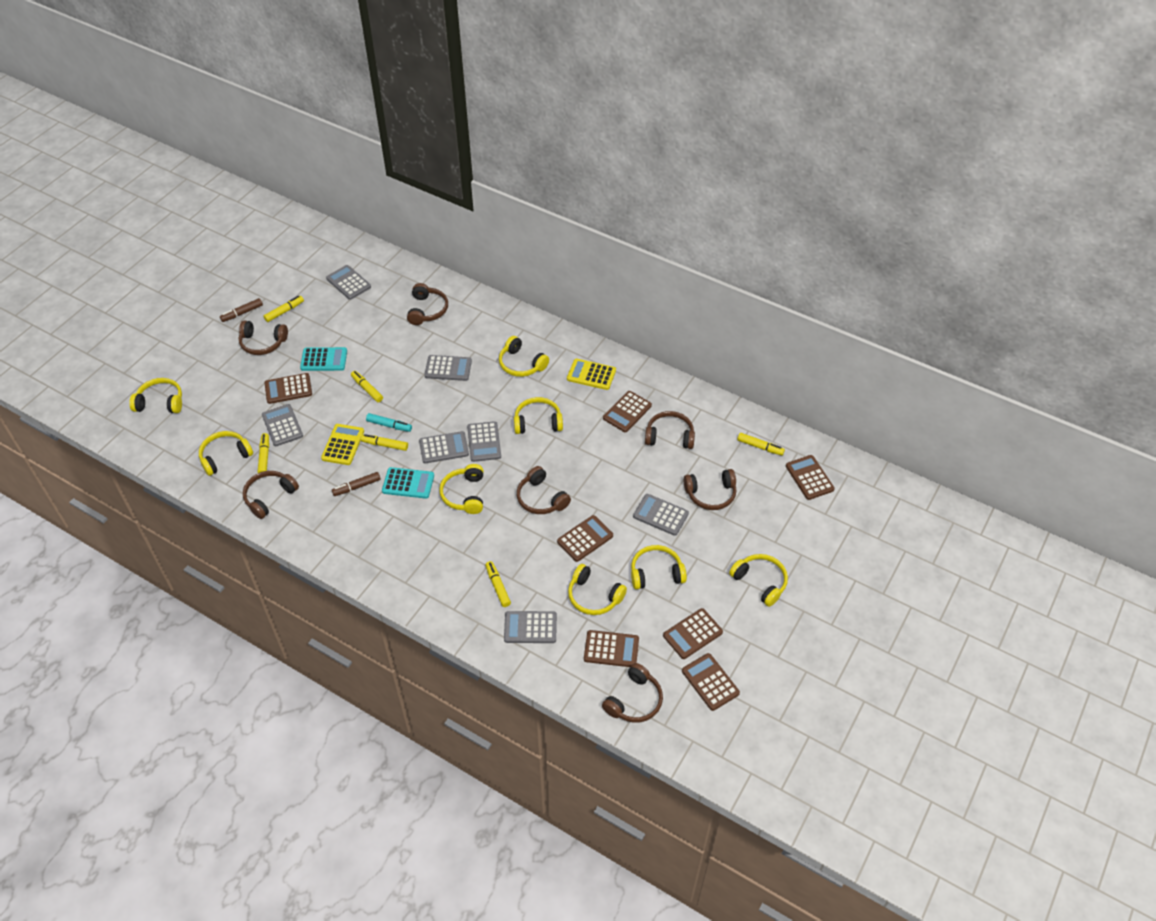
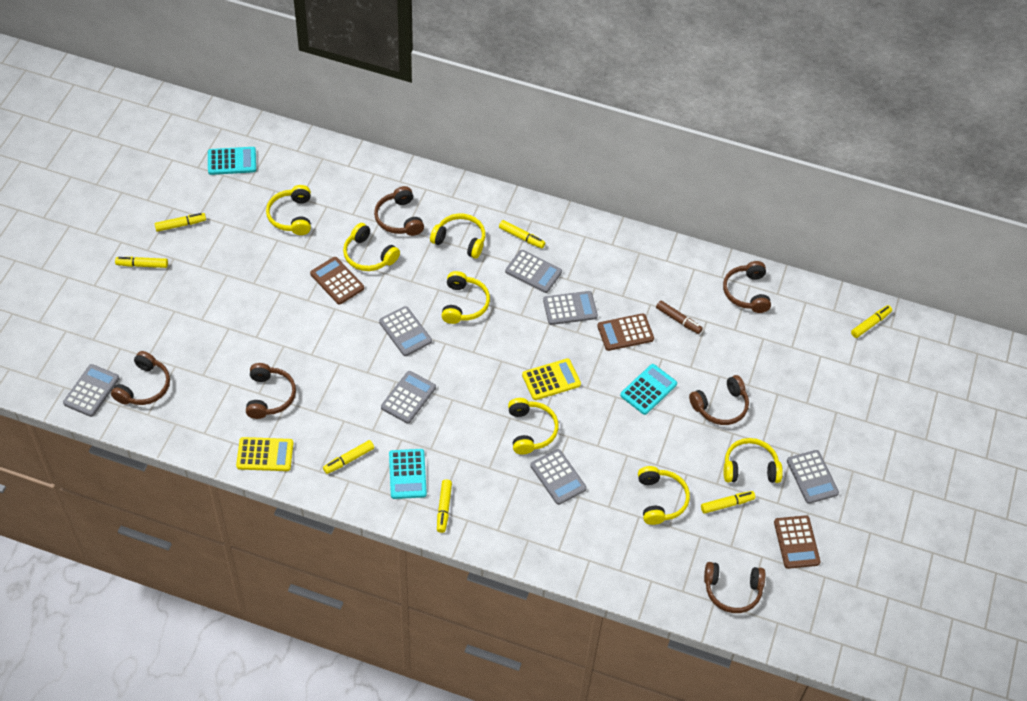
brown calculator: [264,373,312,404] [557,515,613,562] [584,630,639,667] [603,391,652,432] [663,608,723,659] [682,653,740,711] [786,455,835,500] = 7 -> [310,257,364,305] [597,313,654,351] [774,515,820,569] = 3
brown headphones: [239,320,288,355] [243,471,299,519] [407,283,448,325] [517,466,571,514] [602,663,663,723] [645,411,695,449] [684,469,736,510] = 7 -> [111,351,170,405] [246,363,296,419] [374,186,424,236] [689,375,749,425] [704,562,765,613] [723,261,771,313] = 6
brown marker: [220,298,263,322] [332,472,381,496] = 2 -> [656,300,703,334] = 1
turquoise calculator: [300,347,347,371] [382,467,434,499] = 2 -> [208,147,256,175] [389,449,427,499] [620,364,677,415] = 3
turquoise marker: [366,413,412,432] = 1 -> none = 0
yellow headphones: [130,378,182,413] [199,431,253,476] [439,464,484,514] [499,336,549,377] [514,397,563,434] [568,564,627,615] [631,545,687,590] [729,554,788,607] = 8 -> [266,185,311,235] [343,223,400,271] [430,213,485,258] [441,271,490,324] [508,398,559,454] [638,466,690,525] [723,438,783,483] = 7
yellow marker: [258,433,269,473] [264,296,304,322] [351,371,383,402] [361,434,408,451] [485,561,511,607] [737,433,785,456] = 6 -> [115,257,168,268] [155,213,206,232] [323,440,374,474] [437,479,452,533] [499,220,545,249] [701,491,755,514] [851,305,892,338] = 7

